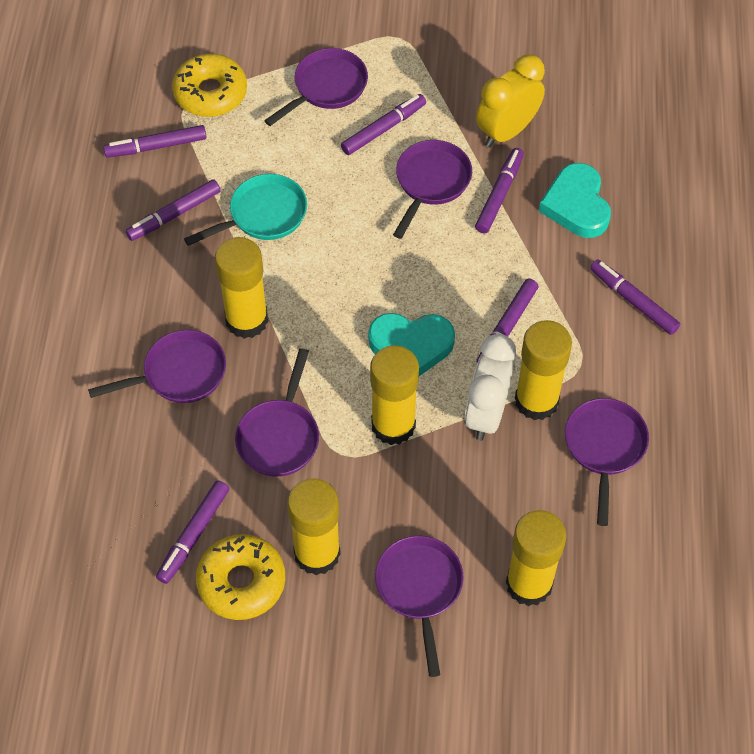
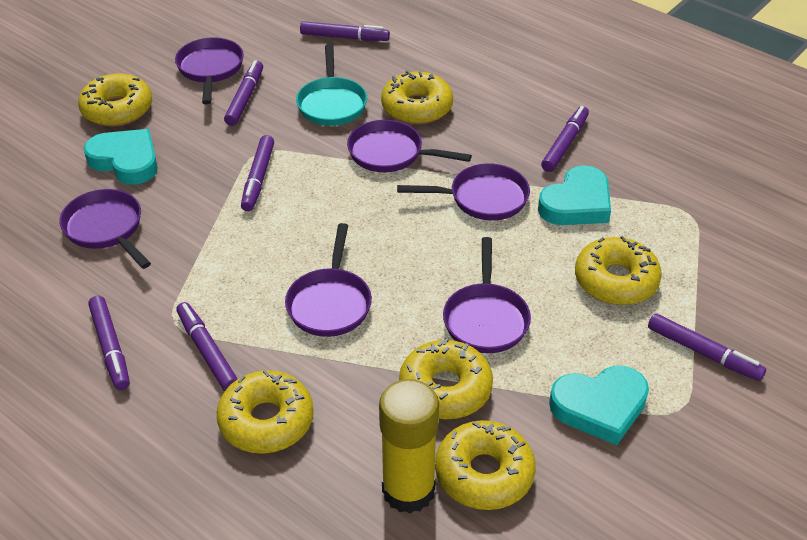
turquoise heart: [368,313,455,376] [539,163,611,238] = 2 -> [84,129,158,185] [538,165,611,225] [549,366,649,445] = 3
white clock: [465,334,516,441] = 1 -> none = 0
yellow clock: [476,55,545,147] = 1 -> none = 0
yellow donut: [172,54,247,117] [196,534,285,620] = 2 -> [78,73,152,126] [217,370,314,454] [381,71,453,124] [399,338,493,419] [435,420,536,510] [575,236,662,305] = 6
yellow glue stick: [215,237,268,339] [287,478,341,575] [370,345,419,445] [506,510,566,606] [515,320,572,420] = 5 -> [379,379,439,513] = 1

